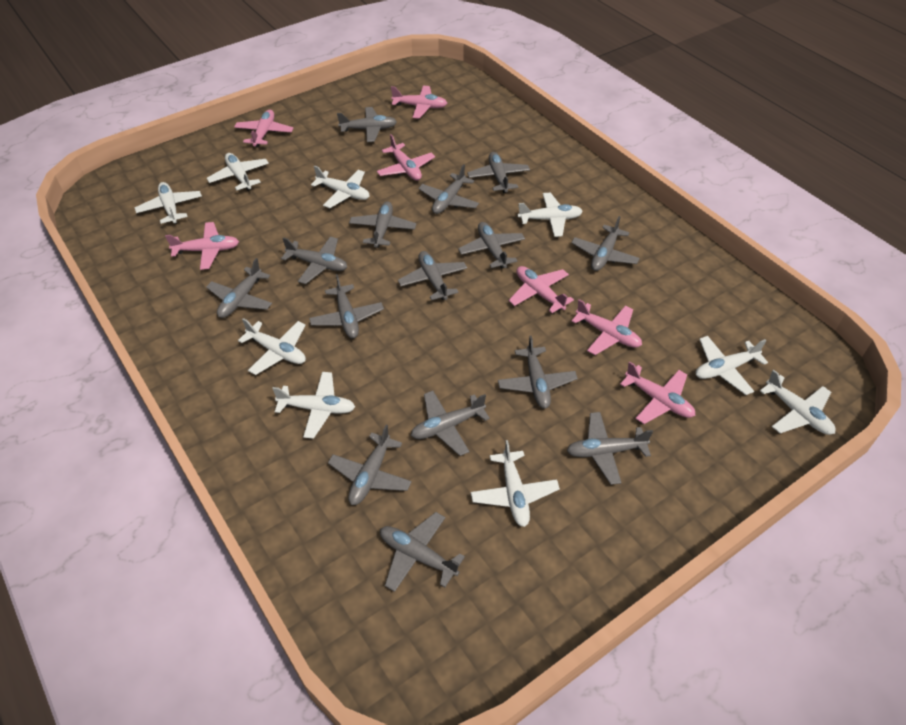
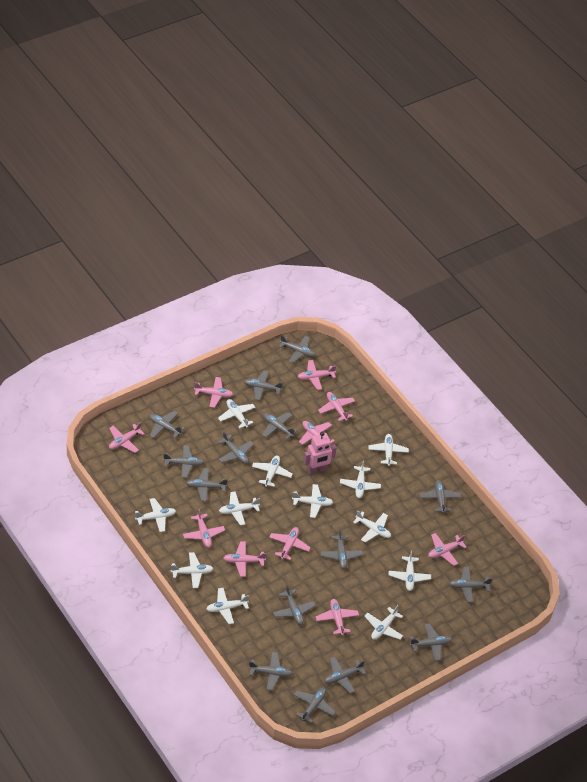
pink plane: [165,222,239,270] [234,110,293,148] [377,134,435,181] [391,85,447,119] [509,266,574,313] [571,299,642,355] [620,362,695,424] = 7 -> [109,422,145,453] [183,509,225,548] [194,377,233,408] [223,541,266,577] [269,527,311,560] [298,360,336,390] [299,421,335,446] [316,599,359,635] [318,392,355,421] [428,533,467,566] = 10
pink robot: none = 0 -> [304,432,337,475] = 1
white plane: [135,182,202,224] [207,153,269,191] [238,318,306,375] [272,372,355,439] [311,166,370,208] [471,440,560,527] [518,193,583,237] [696,336,768,395] [760,369,836,435] = 9 -> [135,498,176,532] [171,552,214,588] [207,588,249,624] [218,399,255,429] [219,491,260,525] [252,455,293,487] [292,484,333,518] [340,460,381,498] [353,510,391,542] [365,605,403,640] [368,434,409,466] [389,551,431,591] = 12

